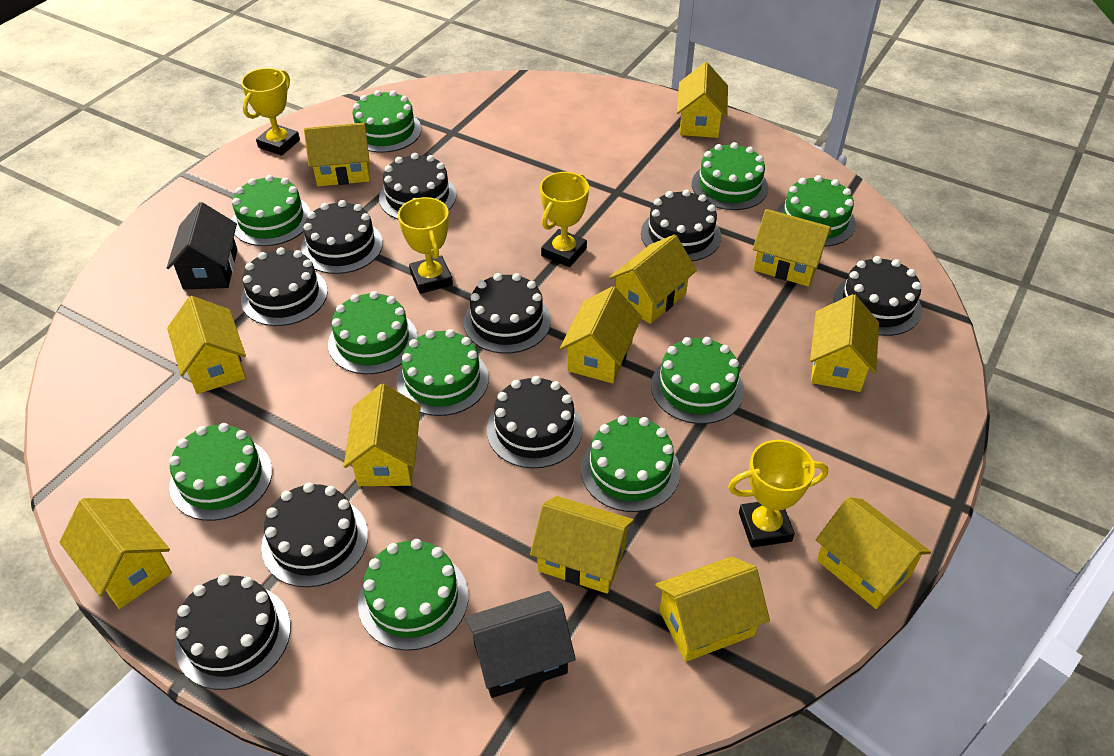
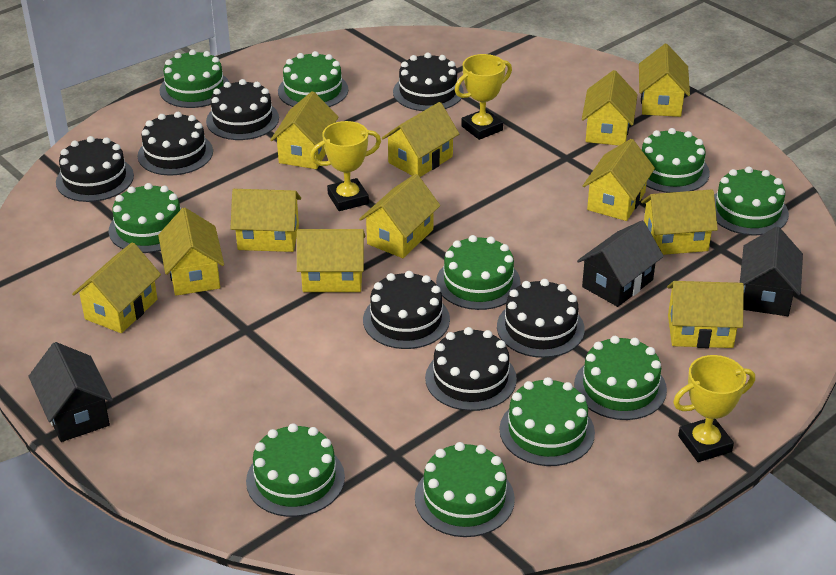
black cake: [175,574,291,690] [241,247,328,326] [261,482,368,587] [301,200,383,274] [379,153,456,220] [464,273,551,354] [487,376,583,469] [641,189,721,261] [834,256,922,336] = 9 -> [56,136,134,202] [138,112,213,176] [206,79,279,140] [363,271,450,349] [393,53,464,111] [425,327,517,411] [497,279,585,358] = 7
black house: [167,202,237,290] [464,591,576,698] = 2 -> [28,342,113,442] [577,221,664,307] [740,226,803,316] = 3
yellow trophy: [241,68,300,156] [398,197,453,294] [540,172,589,267] [728,440,828,548] = 4 -> [310,121,381,211] [455,54,512,140] [673,355,755,462] = 3

